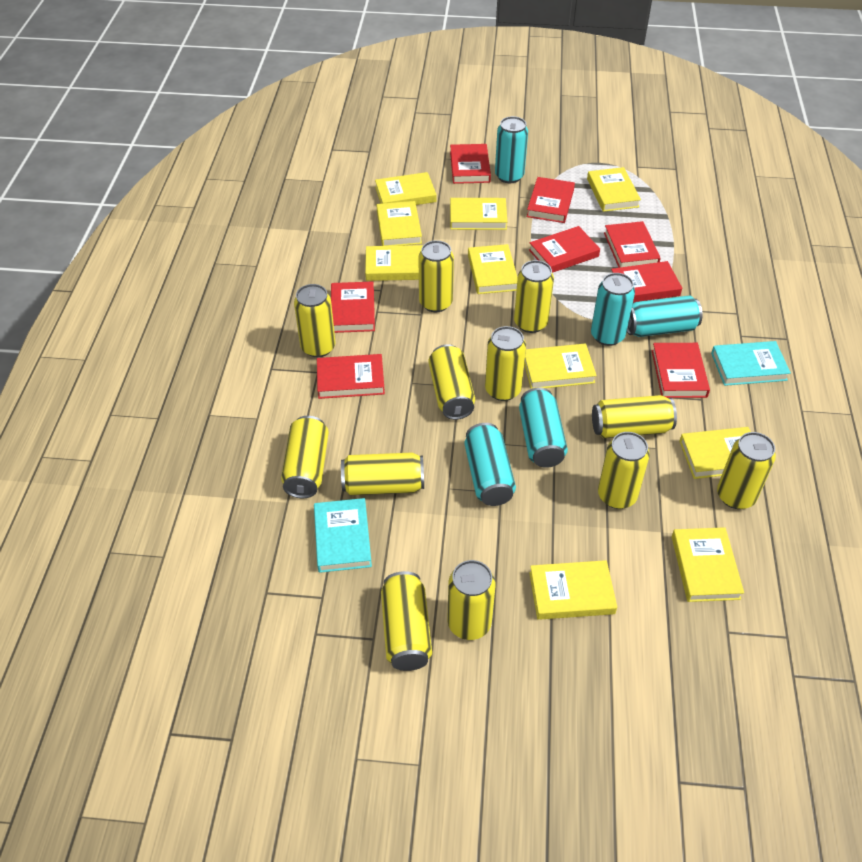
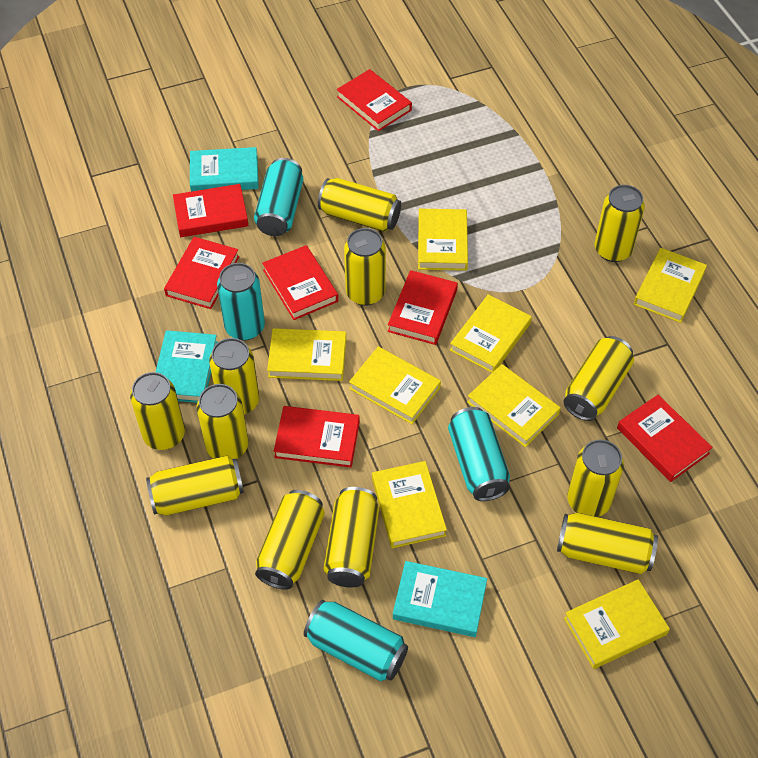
red book: [317,354,385,399] [331,281,375,333] [450,144,491,184] [527,177,575,223] [529,226,600,273] [604,221,661,268] [611,261,682,303] [652,343,710,398] = 8 -> [164,237,239,309] [173,184,249,237] [262,245,338,320] [274,406,360,468] [337,69,412,131] [388,270,458,345] [617,395,713,482] = 7
turquoise book: [314,498,372,573] [711,341,791,386] = 2 -> [156,330,218,403] [190,147,259,192] [393,561,487,637] = 3
turquoise can: [464,423,516,506] [495,116,528,183] [519,387,568,468] [591,273,635,346] [627,296,703,337] = 5 -> [217,263,265,341] [254,158,303,236] [304,600,408,681] [448,407,510,501] = 4
yellow book: [365,245,423,281] [375,172,437,205] [377,201,422,246] [450,198,507,230] [468,244,518,294] [524,344,597,389] [529,560,617,620] [587,167,641,212] [672,527,744,602] [679,427,751,479] = 10 -> [267,328,346,381] [349,346,441,424] [372,461,447,548] [418,209,468,271] [450,294,532,373] [467,364,561,447] [564,579,670,669] [634,248,707,323] = 8

